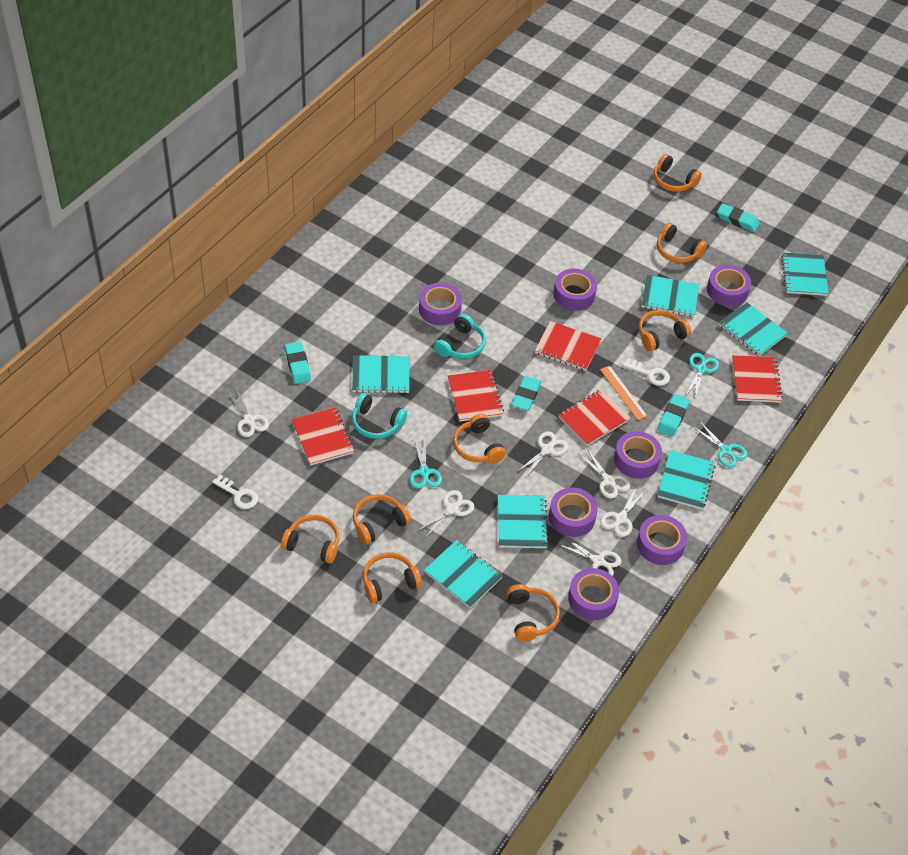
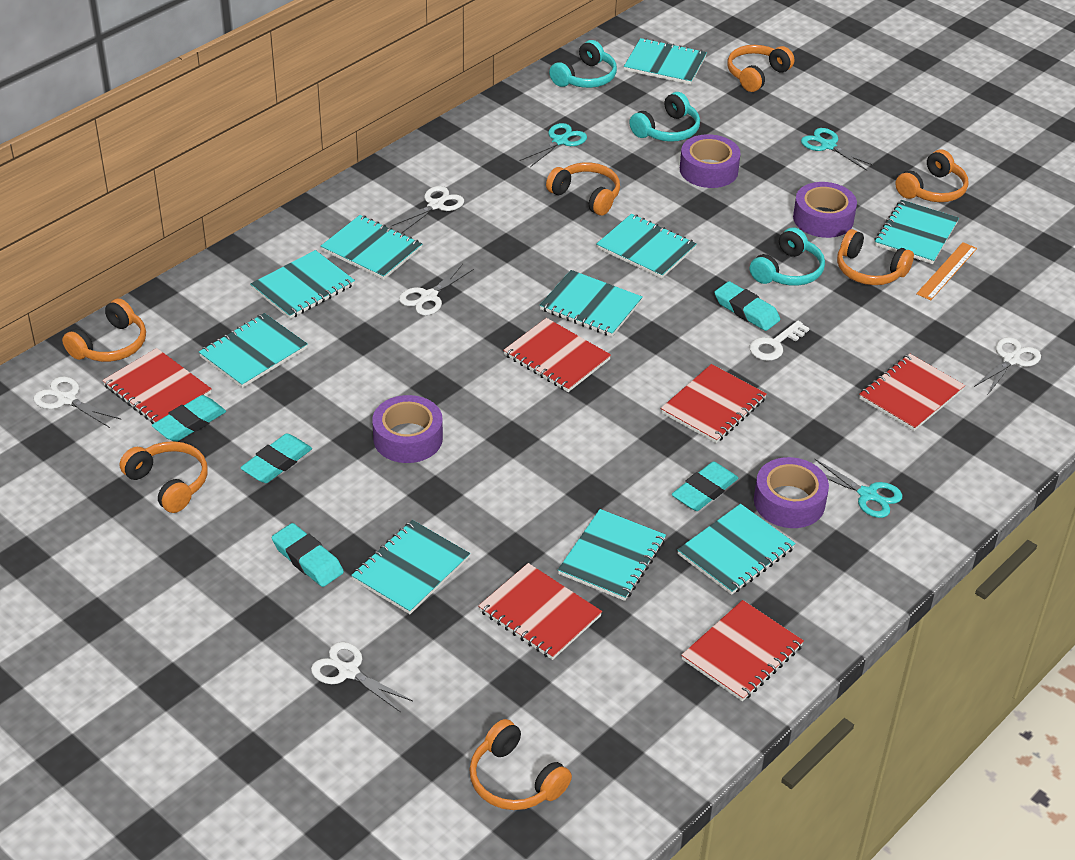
orange headphones: [281,515,339,564] [353,494,411,544] [363,552,422,603] [453,414,506,463] [507,584,560,642] [639,310,691,351] [653,154,702,192] [657,223,707,263] = 8 -> [62,298,146,362] [120,441,208,513] [469,719,572,810] [546,162,620,216] [727,45,794,92] [837,229,914,285] [895,150,968,202] = 7
purple tape: [419,283,462,325] [549,487,598,537] [553,269,597,311] [568,568,619,620] [614,431,662,479] [637,515,687,565] [707,265,751,306] = 7 -> [372,395,443,463] [680,134,741,188] [754,457,829,528] [793,182,857,238] = 4
red notebook: [292,407,354,466] [448,370,504,422] [535,321,601,371] [558,389,631,446] [732,355,783,403] = 5 -> [102,348,212,424] [478,563,602,660] [503,318,611,392] [661,364,767,443] [681,600,804,701] [859,354,965,431] = 6
turquoise eraser: [285,342,311,384] [511,376,542,411] [657,394,690,437] [717,203,760,232] = 4 -> [152,395,226,442] [240,433,312,483] [272,523,344,587] [672,462,738,511] [714,281,780,331] = 5
turquoise headphones: [352,393,407,439] [434,314,486,359] = 2 -> [549,40,617,88] [629,92,700,142] [750,227,825,286] = 3
turquoise notebook: [352,355,409,394] [424,540,503,608] [498,495,549,548] [641,275,699,317] [657,450,715,510] [719,302,788,356] [781,252,829,296] = 7 -> [199,313,308,388] [251,250,355,319] [321,215,422,280] [351,520,470,614] [540,270,643,337] [558,509,666,601] [596,214,697,279] [624,38,707,85] [677,504,796,595] [875,200,959,264] = 10
white key: [212,475,258,509] [623,358,670,386] = 2 -> [750,321,809,361] = 1
white scissors: [227,389,269,437] [417,490,474,538] [517,431,568,477] [557,536,622,576] [578,449,630,498] [600,486,647,537] = 6 -> [34,376,121,428] [311,642,413,712] [391,186,464,234] [399,264,474,316] [974,337,1041,394] = 5

